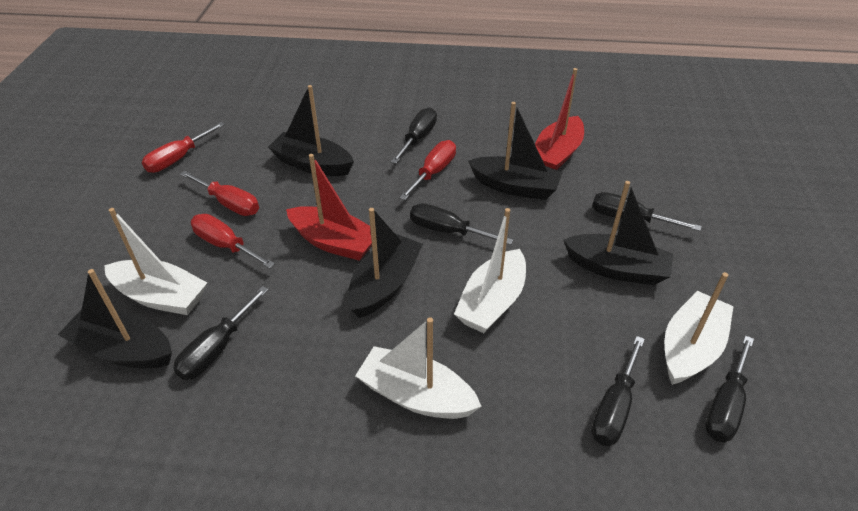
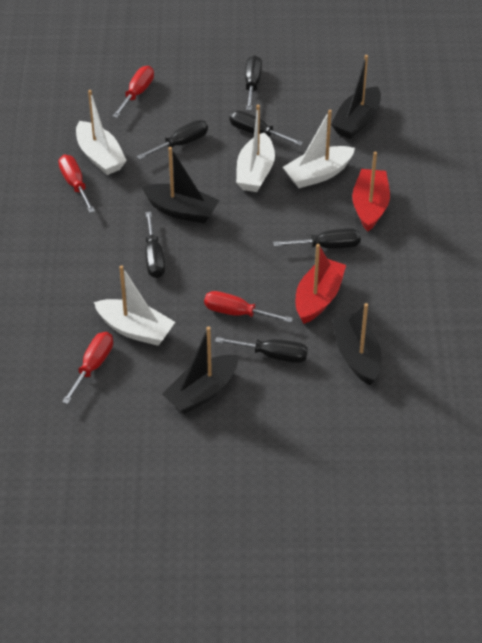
black boat: [58,269,172,368] [268,85,354,176] [348,208,423,318] [468,102,563,200] [563,181,673,285] = 5 -> [142,147,220,224] [162,326,238,414] [331,55,381,139] [332,303,381,385] = 4

